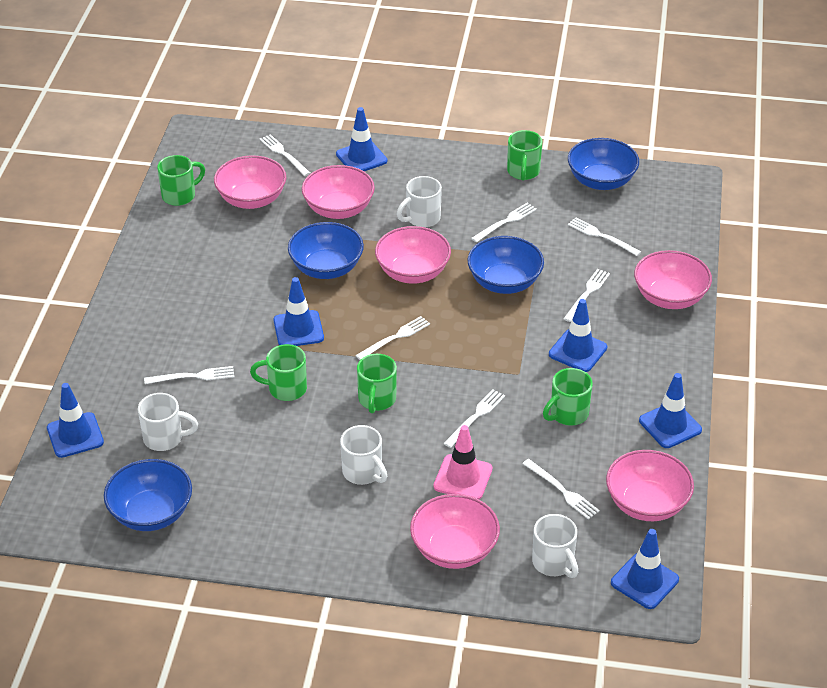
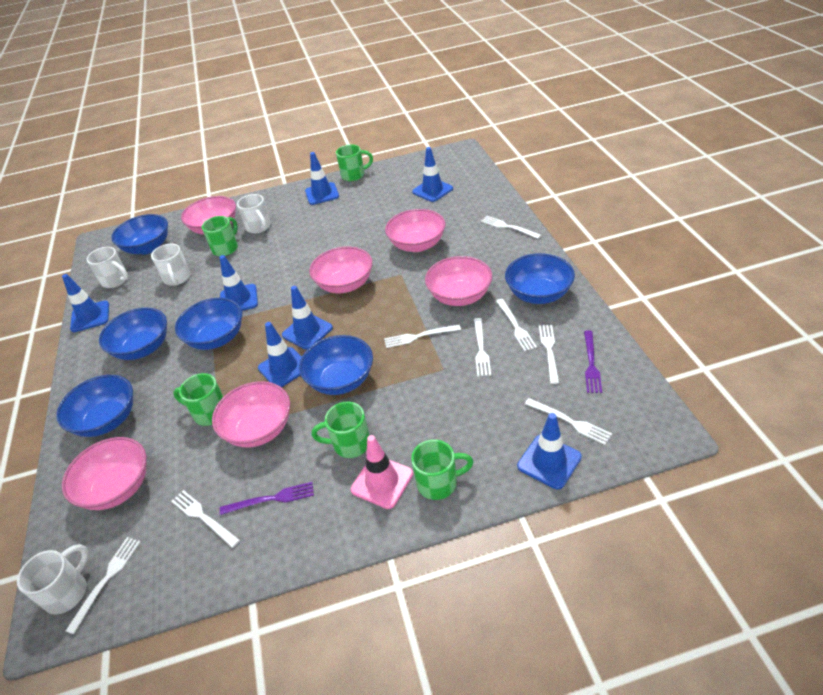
blue bowl: [104,459,192,531] [288,222,364,279] [467,236,544,294] [568,138,639,190] = 4 -> [56,375,133,437] [99,307,167,360] [111,214,168,254] [175,298,242,350] [299,335,373,395] [505,253,575,304] = 6
blue traffic cone: [47,383,104,458] [273,277,324,346] [336,107,388,171] [549,299,607,372] [611,529,679,609] [639,373,702,448] = 6 -> [62,274,109,332] [219,255,258,311] [258,322,302,387] [282,286,333,350] [305,152,339,205] [412,147,453,202] [517,413,582,489] = 7
purple fork: none = 0 -> [220,482,314,515] [584,330,602,393] = 2

